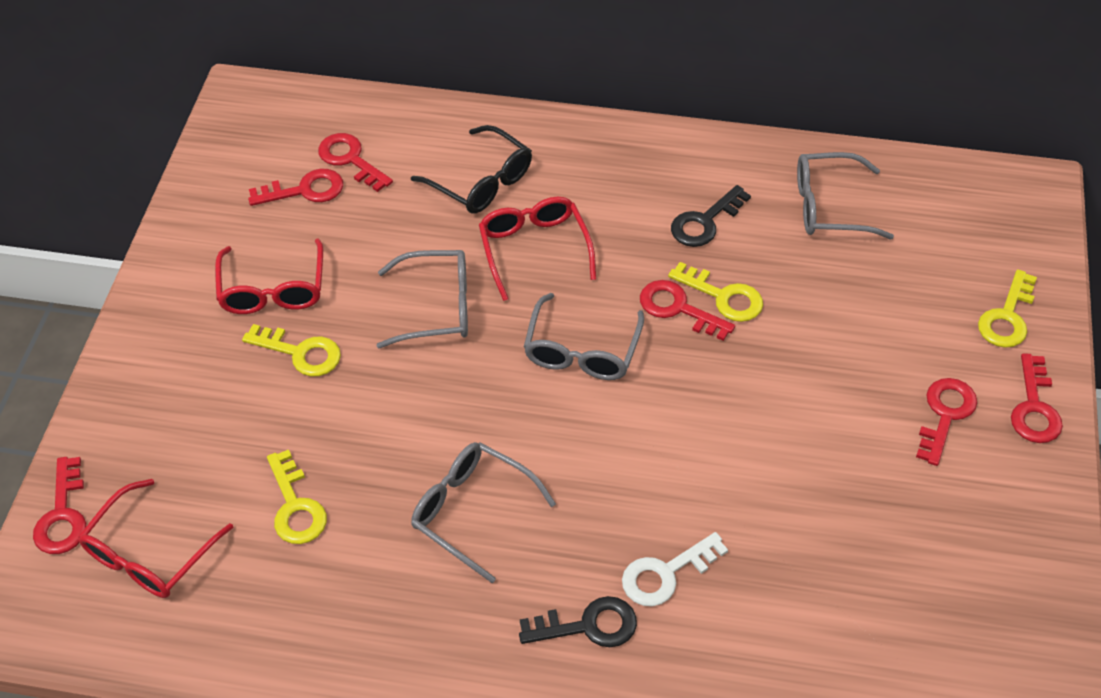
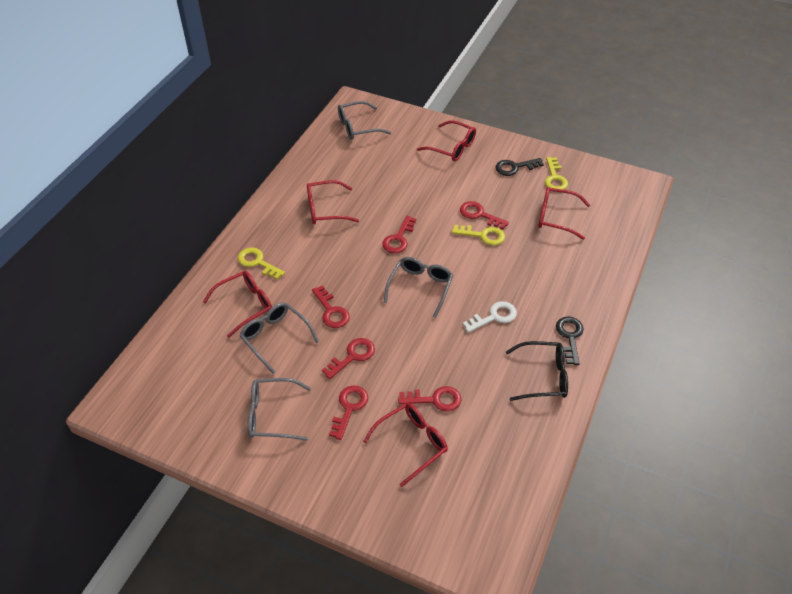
red glasses: [78,479,234,598] [215,238,323,314] [479,197,596,301] = 3 -> [203,271,272,338] [307,180,359,224] [363,403,448,487] [417,120,476,161] [538,187,590,240] = 5
yellow key: [242,324,341,377] [267,450,327,544] [668,262,763,322] [978,269,1037,348] = 4 -> [238,247,285,280] [452,225,505,245] [545,157,568,190] = 3

